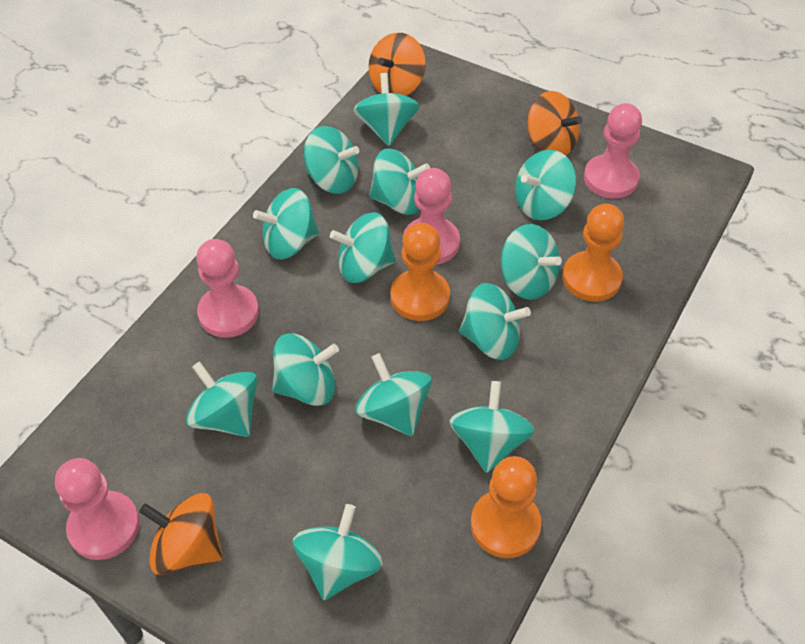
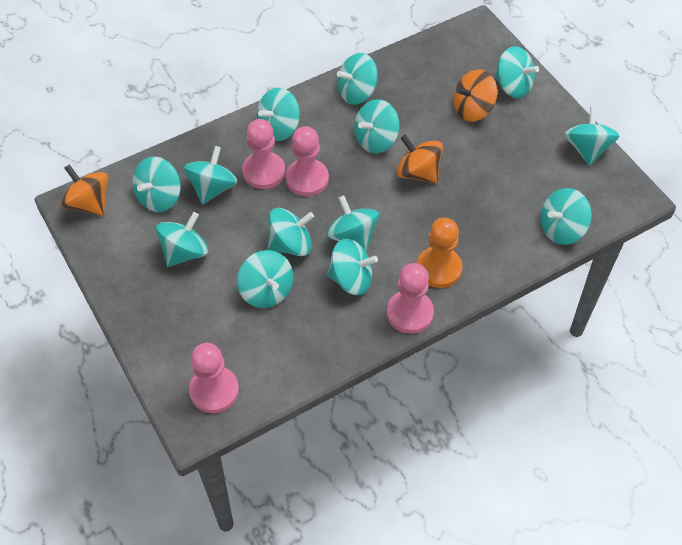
orange pawn: [390,223,450,321] [471,456,542,558] [563,204,624,302] = 3 -> [417,218,462,288] = 1

